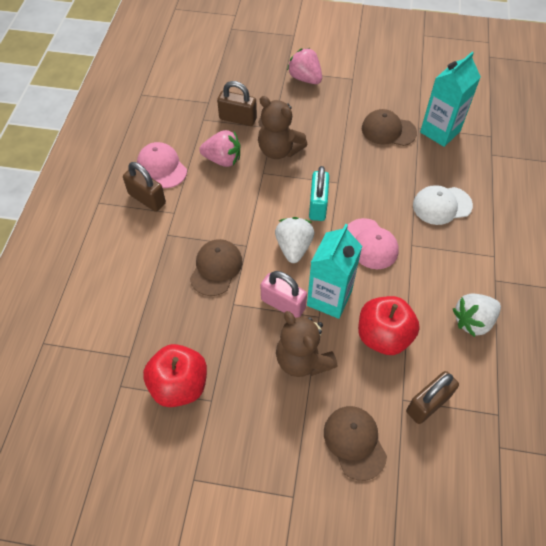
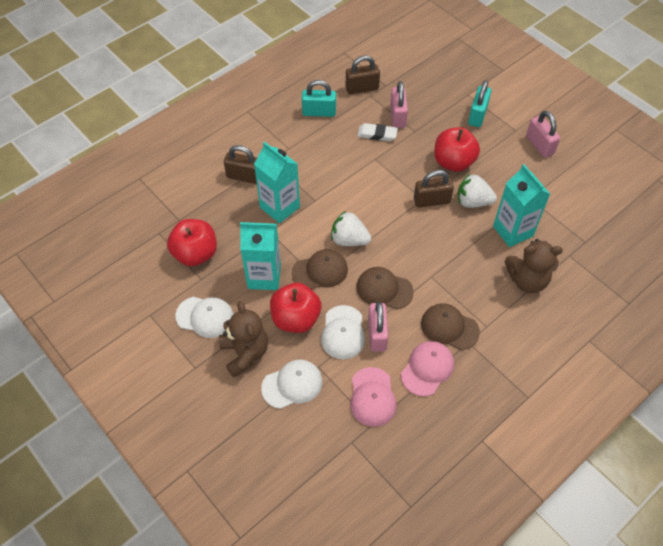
pink padlock: [261,271,307,318] = 1 -> [368,302,389,352] [390,81,408,128] [526,111,560,158] = 3
pink strawberry: [199,130,240,167] [287,48,322,84] = 2 -> none = 0
red apple: [143,344,207,407] [358,296,420,355] = 2 -> [167,219,217,266] [270,283,322,333] [434,127,480,172] = 3
turquoise carton: [307,224,362,319] [420,52,481,147] = 2 -> [240,222,281,290] [254,142,300,224] [493,164,550,247] = 3
turquoise padlock: [309,166,329,221] = 1 -> [302,80,336,117] [468,80,491,127] = 2
white cap: [413,185,473,225] = 1 -> [175,297,234,338] [261,360,322,409] [321,305,365,359] = 3
white eraser: none = 0 -> [357,123,398,141] = 1

